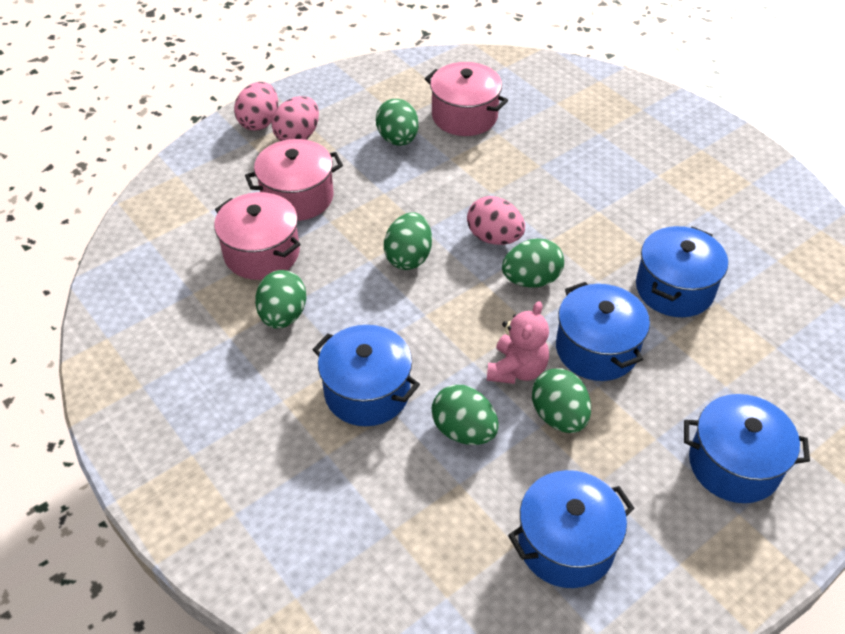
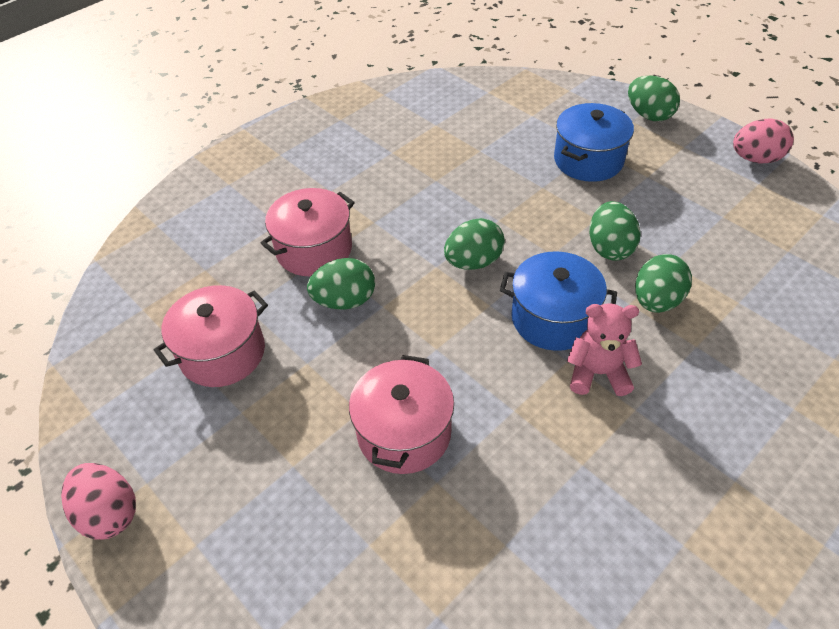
blue pot: [313,325,420,426] [508,470,635,588] [556,282,650,381] [636,226,728,317] [684,394,810,503] = 5 -> [500,251,617,351] [554,103,634,182] = 2
green egg: [255,270,306,329] [376,99,419,146] [384,212,432,270] [432,385,499,445] [502,238,564,287] [532,368,591,433] = 6 -> [307,258,375,309] [444,218,505,270] [589,201,641,261] [628,76,680,121] [635,254,692,313] = 5
pink egg: [234,82,278,131] [272,96,319,141] [467,196,525,245] = 3 -> [61,463,136,540] [733,119,794,163] = 2

